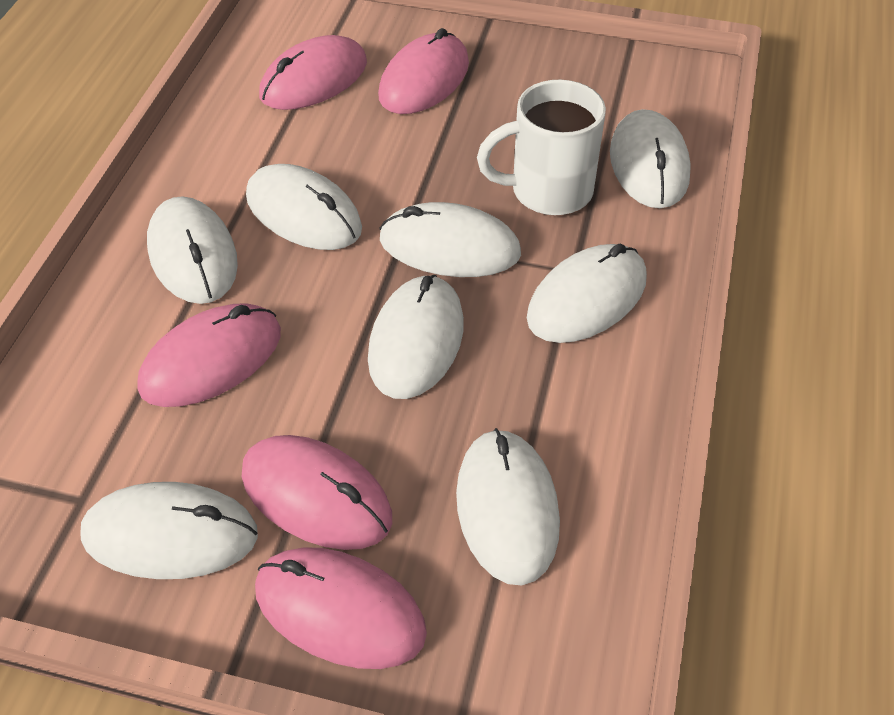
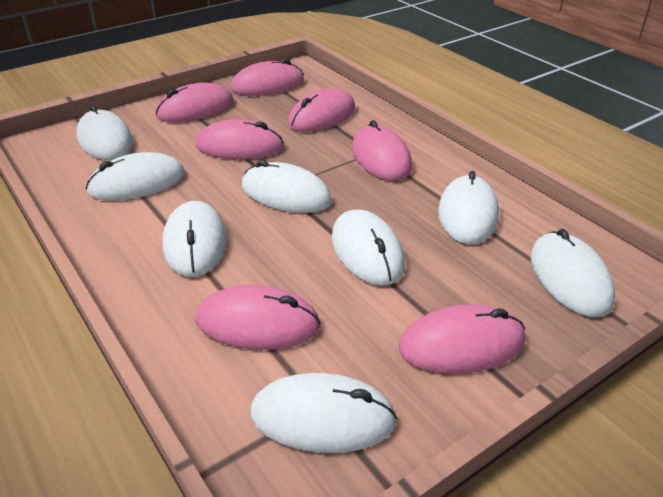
pink mouse: [137,303,281,407] [242,435,392,550] [255,547,427,669] [259,35,367,110] [378,28,469,114] = 5 -> [156,83,234,122] [196,119,284,159] [196,285,321,350] [230,59,304,96] [288,88,355,132] [352,120,412,181] [399,304,526,374] = 7
white mug: [477,80,606,215] = 1 -> none = 0

